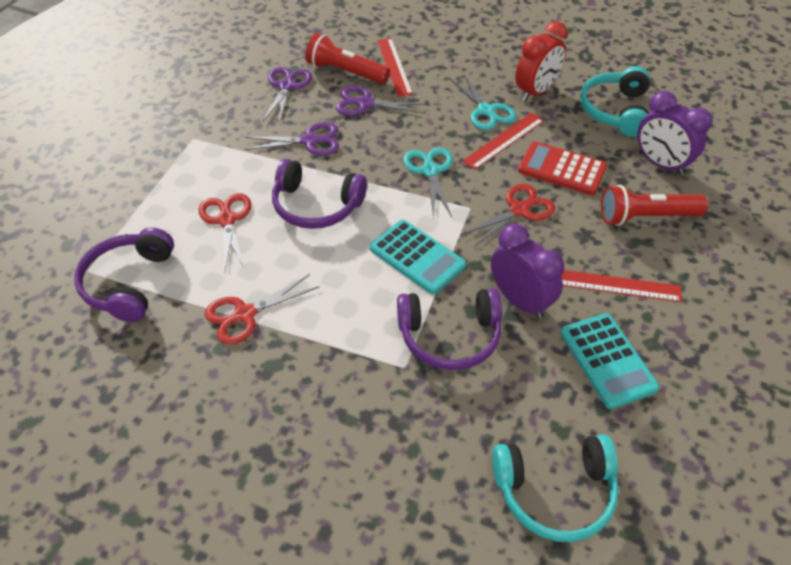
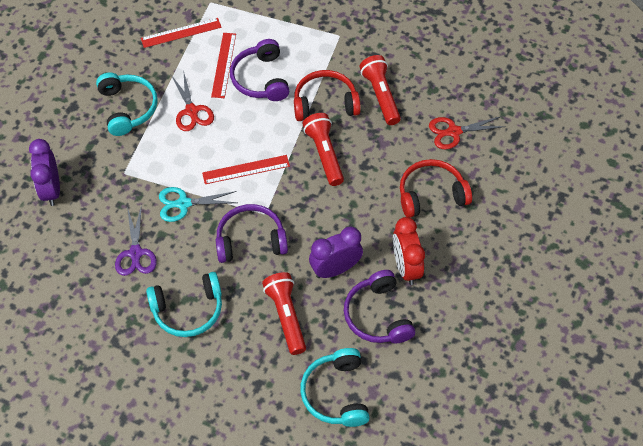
purple scissors: [244,122,339,155] [262,67,312,123] [336,86,428,116] = 3 -> [115,204,157,276] = 1
red calculator: [518,142,607,195] = 1 -> none = 0
red flashlight: [305,33,390,84] [601,185,708,226] = 2 -> [262,272,306,355] [302,113,344,186] [360,55,401,125] = 3
red headphones: none = 0 -> [294,70,361,121] [400,159,472,218] = 2
red scissors: [199,193,252,271] [205,274,319,345] [461,184,555,247] = 3 -> [171,70,214,131] [429,116,506,149] = 2
turquoise calculator: [370,220,466,295] [560,313,660,409] = 2 -> none = 0
turquoise headphones: [492,435,619,542] [580,66,650,137] = 2 -> [96,73,158,136] [146,272,222,337] [300,348,369,427] = 3
turquoise scissors: [403,147,453,218] [449,73,516,130] = 2 -> [159,187,237,222] = 1

